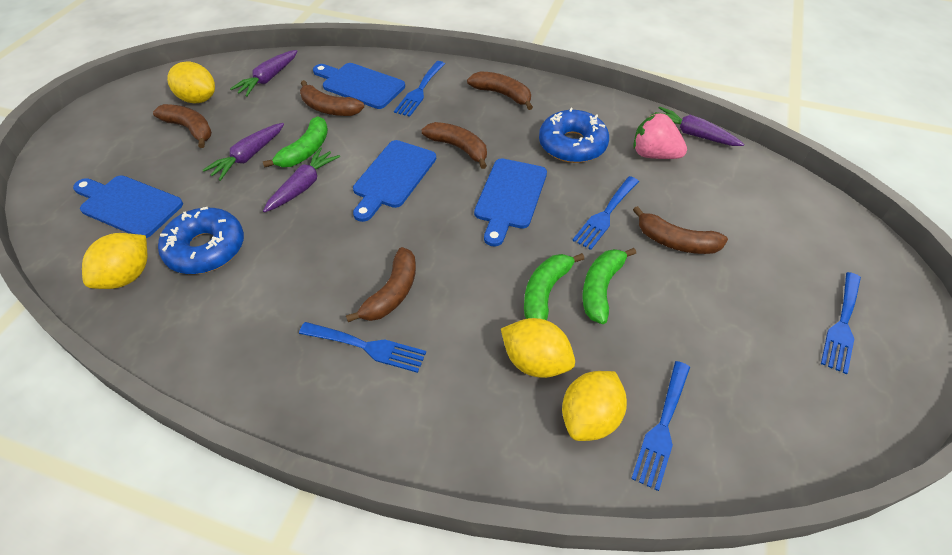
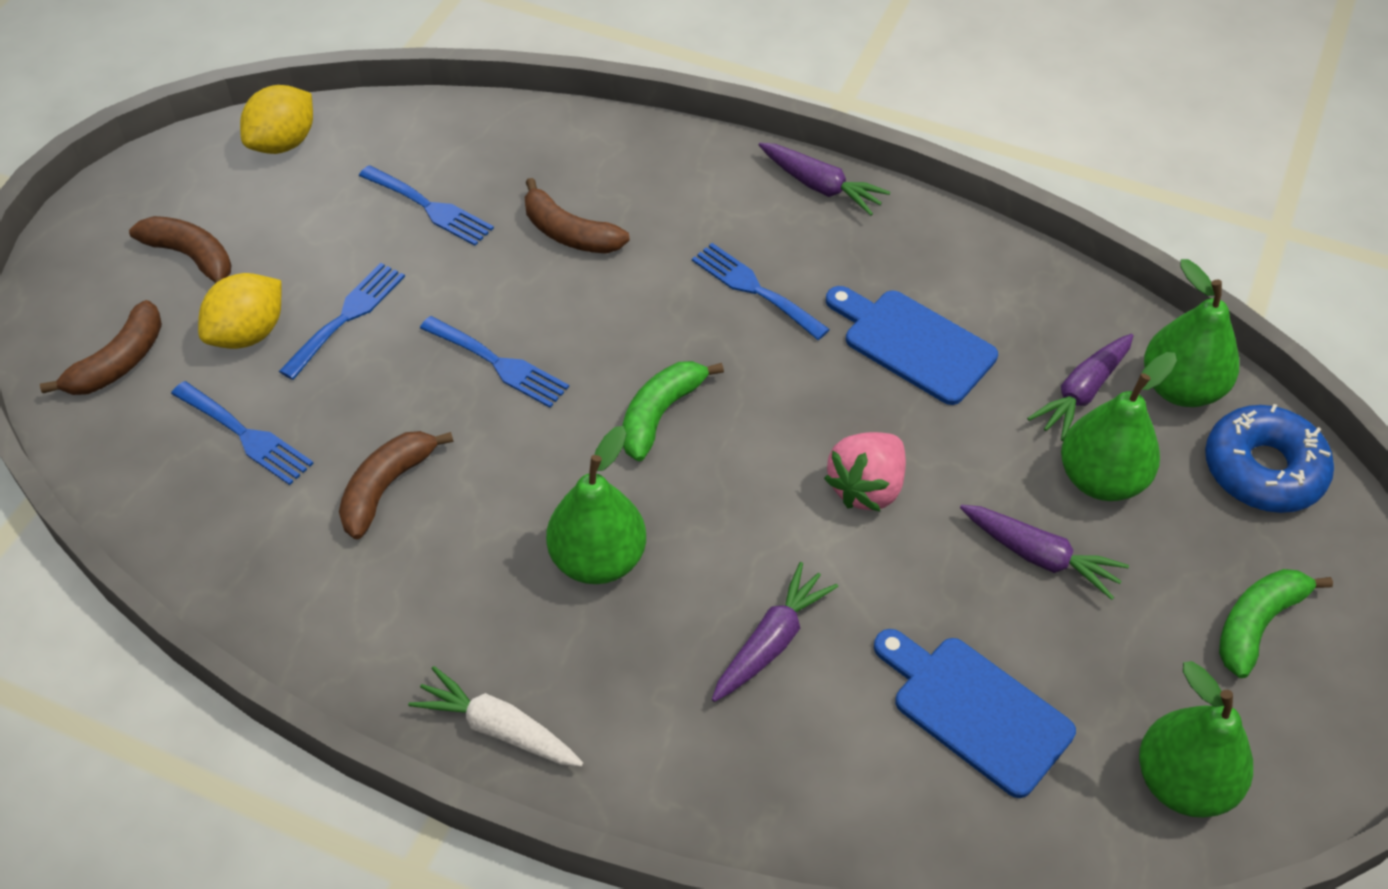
blue cutting board: [73,176,183,238] [313,63,405,109] [353,140,436,222] [474,158,547,247] = 4 -> [826,286,998,405] [874,629,1076,798] = 2
blue donut: [158,207,244,274] [539,108,609,163] = 2 -> [1205,404,1334,513] = 1
brown banana: [153,104,212,148] [300,80,364,116] [346,247,416,322] [421,122,487,169] [467,72,533,110] [633,206,728,254] = 6 -> [40,300,162,395] [129,216,231,284] [339,431,453,539] [525,178,630,254] = 4
green banana: [263,116,328,167] [524,253,584,320] [582,248,636,324] = 3 -> [623,361,724,461] [1219,569,1333,678] = 2
green pear: none = 0 -> [546,426,646,584] [1061,352,1177,501] [1139,661,1253,818] [1144,259,1239,407] = 4
white carrot: none = 0 -> [408,666,583,767] = 1
yellow lemon: [82,233,147,289] [167,61,215,104] [501,318,575,378] [562,371,627,441] = 4 -> [198,273,282,349] [240,85,313,154] = 2

